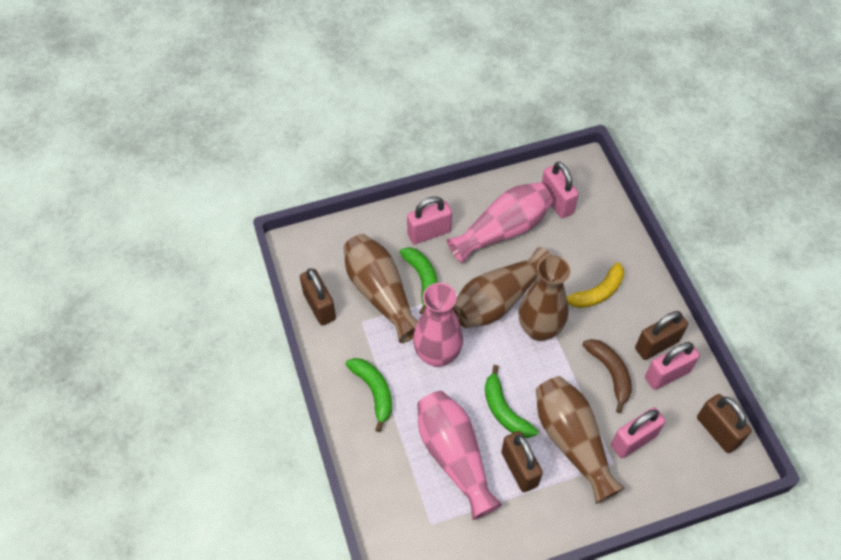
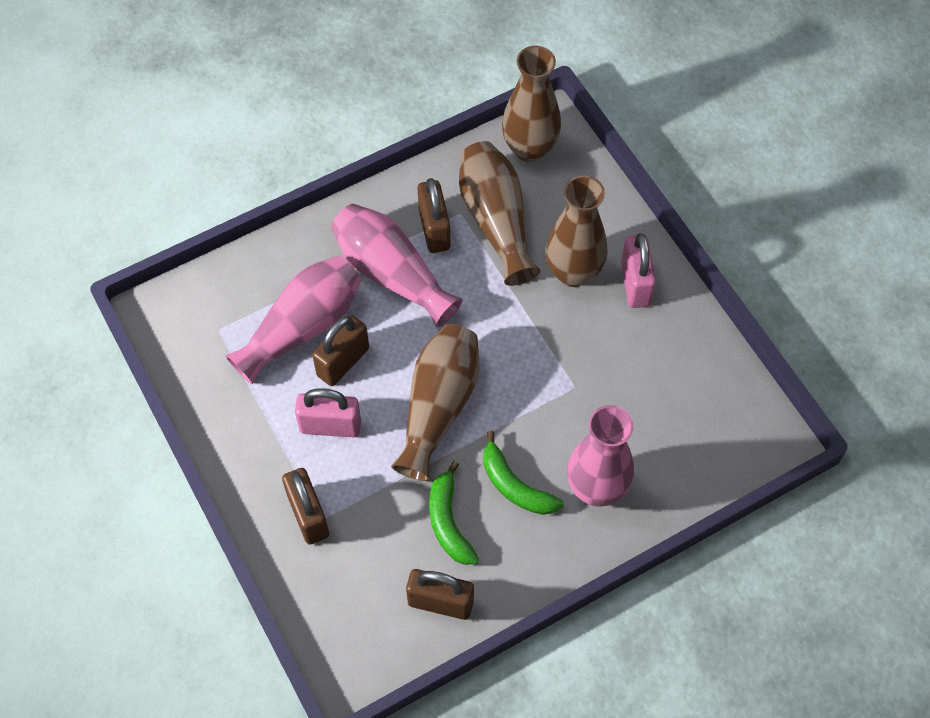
brown banana: [583,339,632,413] = 1 -> none = 0
green banana: [345,358,392,432] [400,247,438,315] [485,365,538,438] = 3 -> [429,461,479,565] [483,431,564,515] = 2
pink padlock: [407,196,452,244] [542,162,579,218] [611,407,666,458] [645,342,700,390] = 4 -> [295,388,361,437] [621,233,656,308] = 2
yellow banana: [567,262,624,308] = 1 -> none = 0

